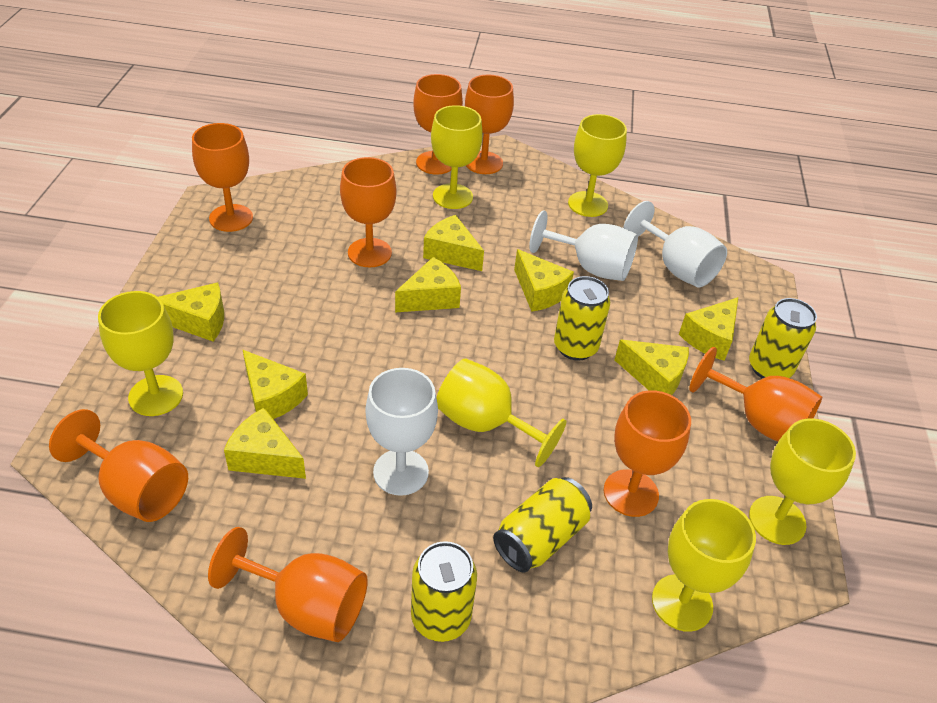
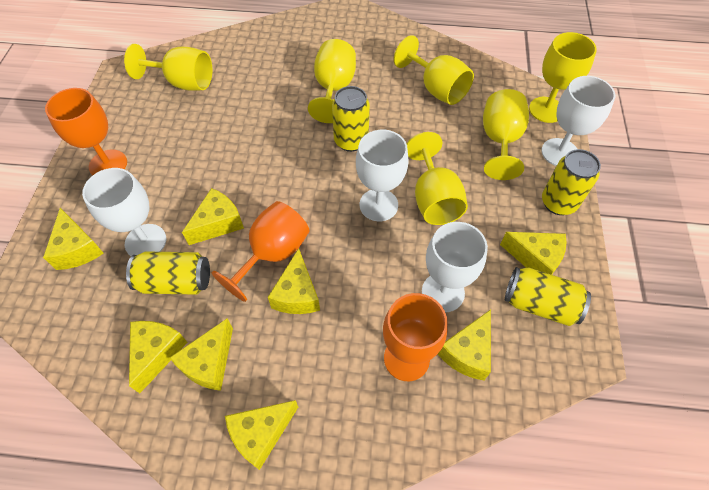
orange goblet: [49,409,188,522] [192,123,253,232] [208,527,368,642] [340,157,397,267] [413,74,463,175] [465,74,514,174] [604,390,691,517] [689,347,822,442] = 8 -> [45,88,127,176] [212,201,310,302] [383,293,448,381] = 3
white goblet: [366,368,438,496] [529,210,638,281] [623,201,727,287] = 3 -> [82,168,166,256] [356,130,409,221] [422,222,488,312] [541,76,615,166] = 4

